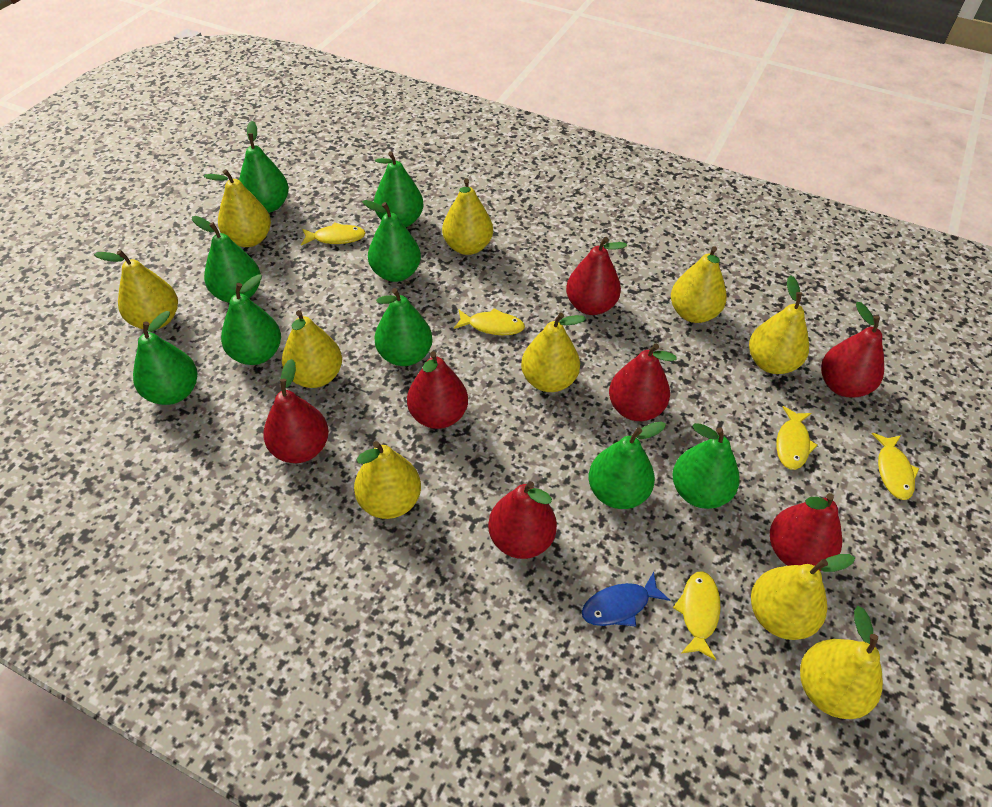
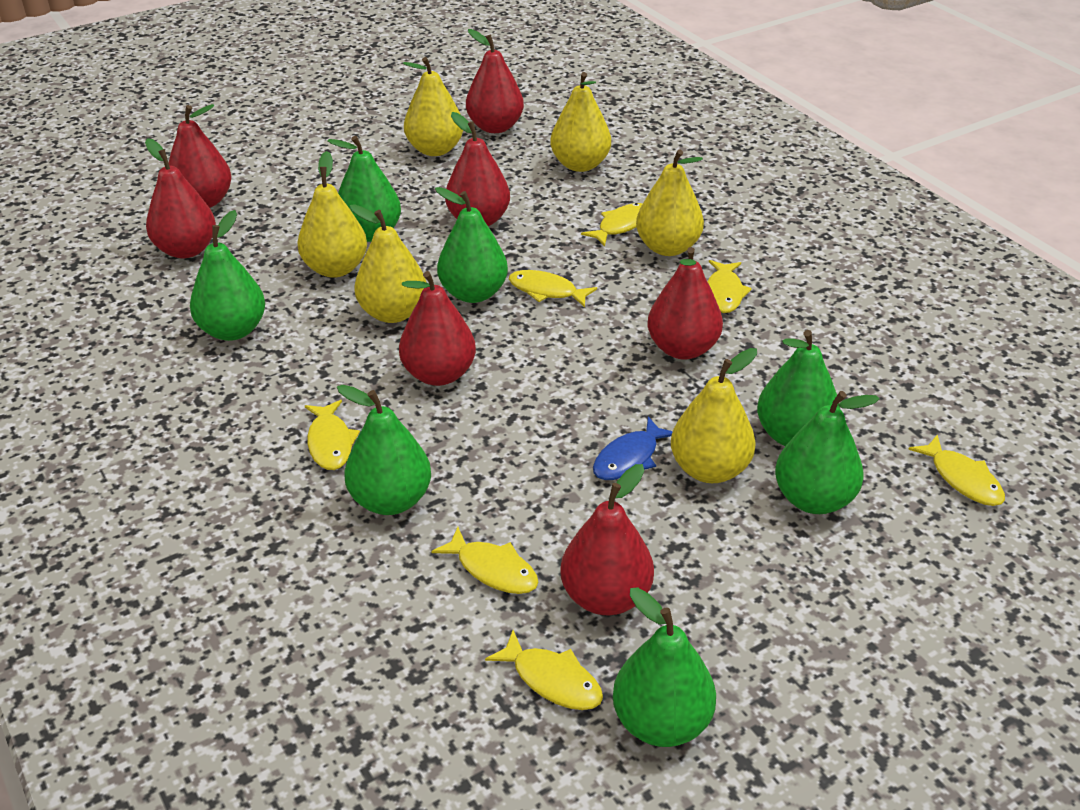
green pear: [133,311,197,405] [192,216,261,303] [221,274,281,365] [239,121,289,213] [362,200,421,282] [374,151,424,227] [374,288,432,366] [589,422,666,509] [672,423,740,509] = 9 -> [190,210,265,341] [328,136,401,242] [337,385,431,515] [435,187,508,303] [613,587,716,747] [757,330,840,446] [775,391,879,514] = 7
yellow fish: [301,222,366,245] [454,308,525,335] [673,571,721,660] [776,406,818,470] [872,433,919,500] = 5 -> [305,400,360,470] [431,527,539,594] [485,630,603,710] [509,270,597,307] [581,203,643,246] [707,260,752,313] [908,435,1005,506] = 7
yellow pear: [94,250,178,329] [204,169,271,247] [282,310,342,388] [354,441,421,519] [442,178,493,255] [521,313,586,392] [671,246,727,323] [749,275,809,374] [751,554,855,640] [800,606,883,719] = 10 -> [297,151,367,278] [350,204,426,323] [403,57,463,156] [550,72,611,172] [636,149,704,256] [671,348,757,483] = 6

